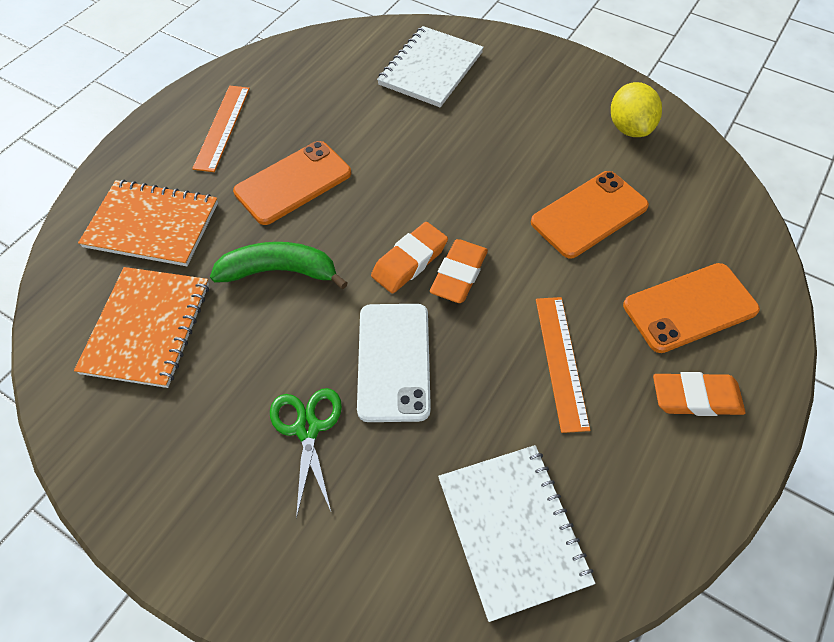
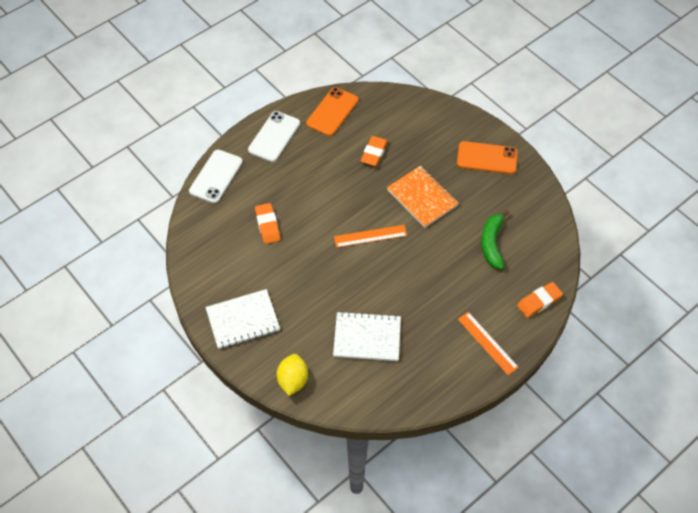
green scissors: [270,388,342,519] = 1 -> none = 0
orange notebook: [74,267,209,388] [78,180,218,266] = 2 -> [387,166,459,228] = 1
orange phone: [233,141,351,225] [531,171,649,258] [623,263,760,353] = 3 -> [306,87,359,136] [457,141,518,174] = 2
white phone: [357,304,431,422] = 1 -> [189,150,243,203] [248,111,300,162] = 2

